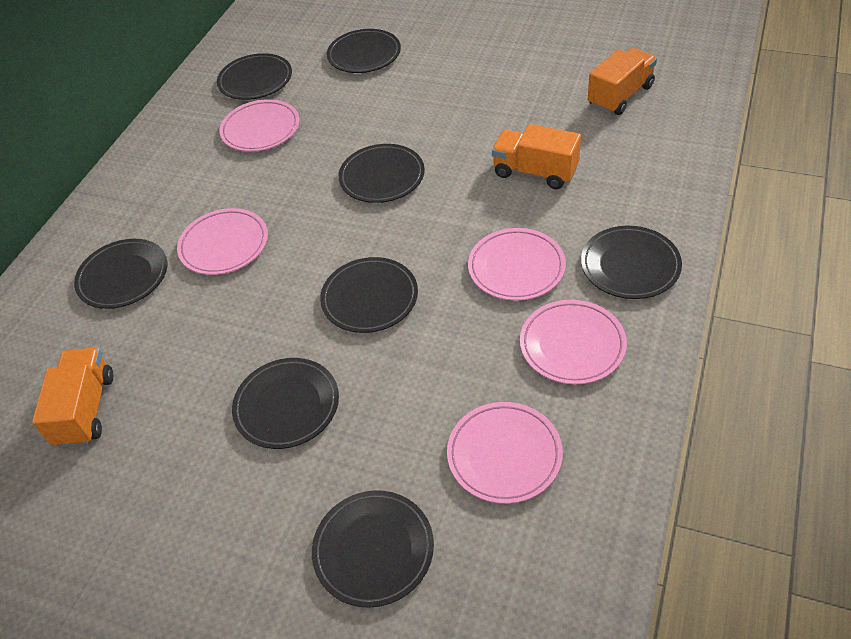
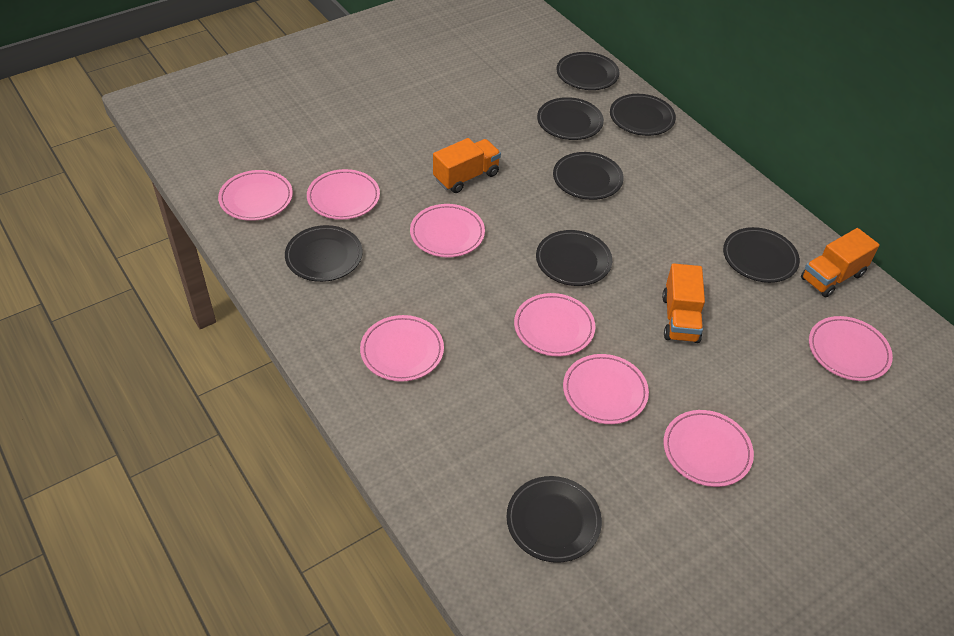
pink plate: [177,208,268,275] [220,99,300,152] [447,402,563,504] [468,228,566,301] [520,300,627,385] = 5 -> [218,170,293,221] [307,169,380,220] [360,315,444,382] [410,204,485,257] [514,293,595,357] [563,354,649,424] [663,410,754,487] [809,316,893,381] = 8

